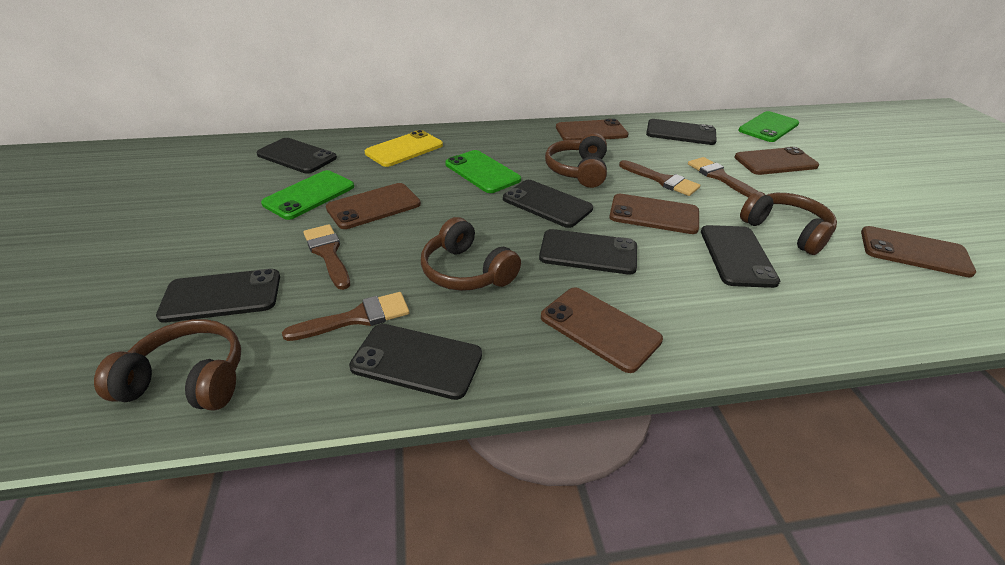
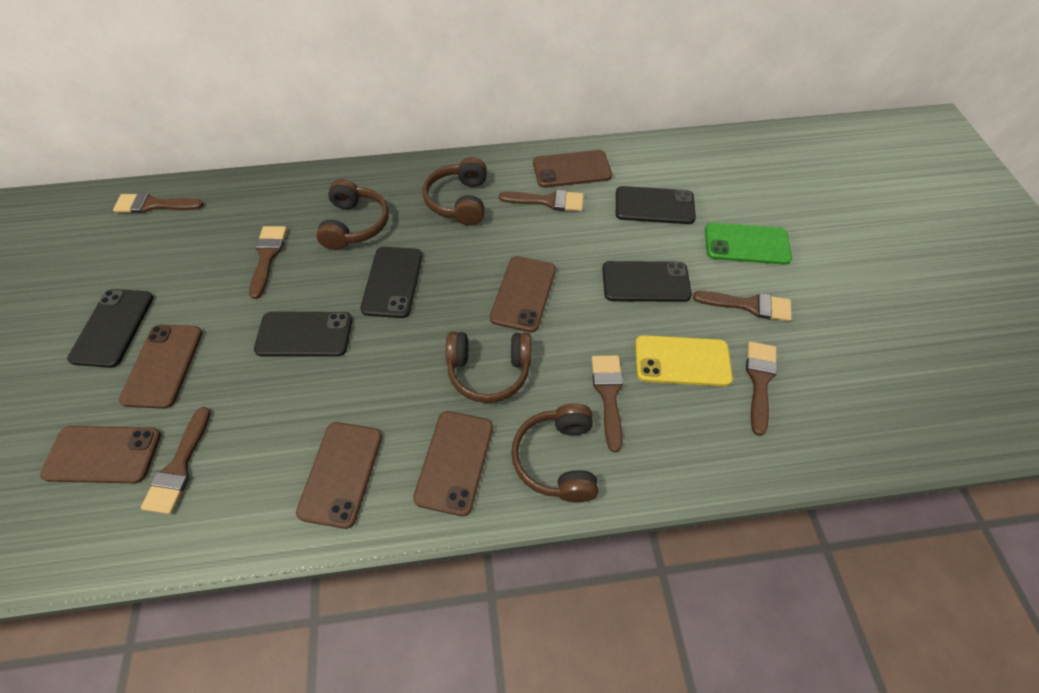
black phone: [156,269,280,323] [256,138,337,173] [349,324,482,400] [503,180,593,228] [539,229,637,275] [646,119,717,145] [701,225,780,288] = 7 -> [67,289,153,368] [254,312,352,357] [361,247,423,318] [602,261,692,302] [616,186,696,224] = 5
brown brush: [282,292,409,341] [303,224,350,290] [619,160,700,196] [688,157,758,198] = 4 -> [113,193,204,214] [141,407,211,514] [249,226,287,299] [499,190,584,211] [591,355,623,452] [693,291,792,321] [746,341,777,436] = 7
green phone: [261,170,354,220] [445,150,521,193] [739,111,799,142] = 3 -> [705,223,792,265] = 1

